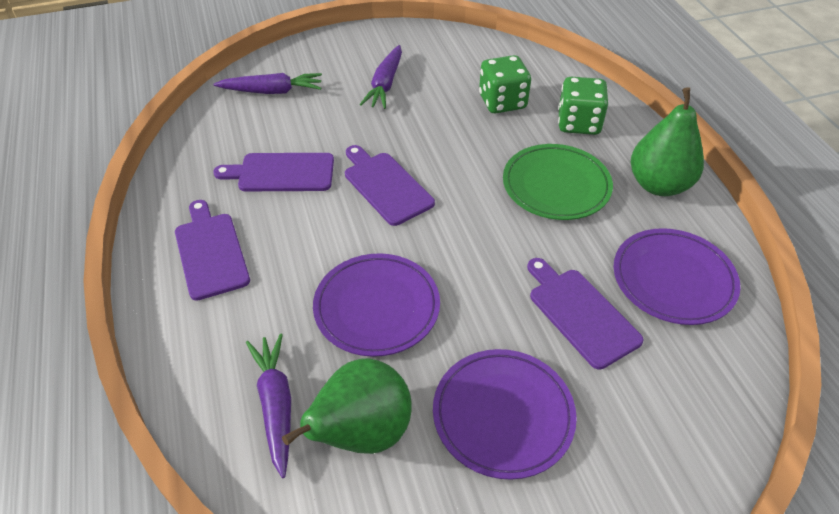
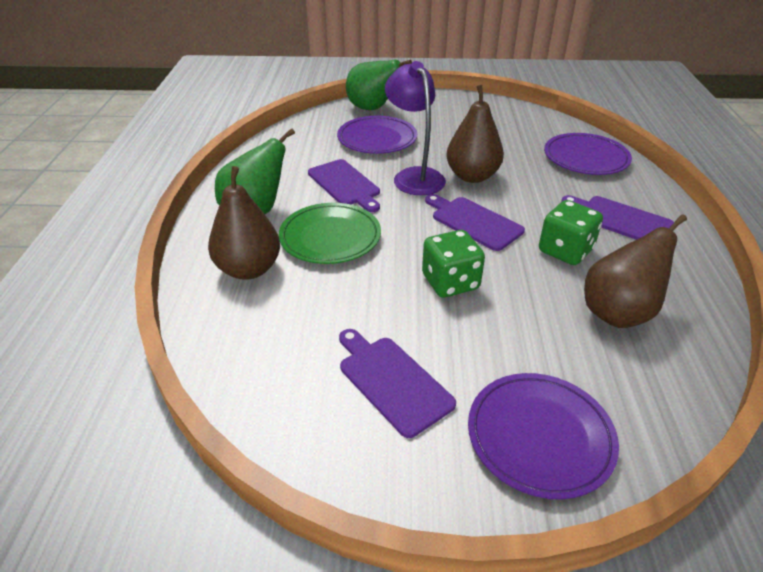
brown pear: none = 0 -> [208,166,280,280] [446,85,504,183] [584,214,687,328] = 3
purple carrot: [214,73,322,94] [246,334,291,478] [360,45,402,109] = 3 -> none = 0
purple lamp: none = 0 -> [385,61,446,195] = 1

